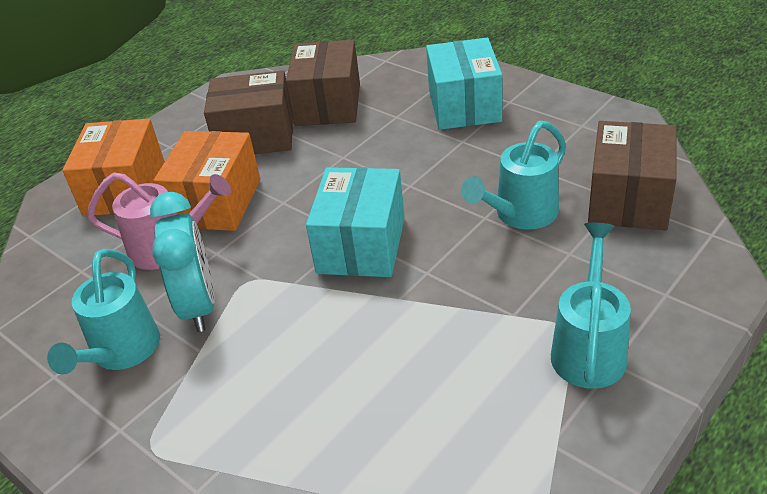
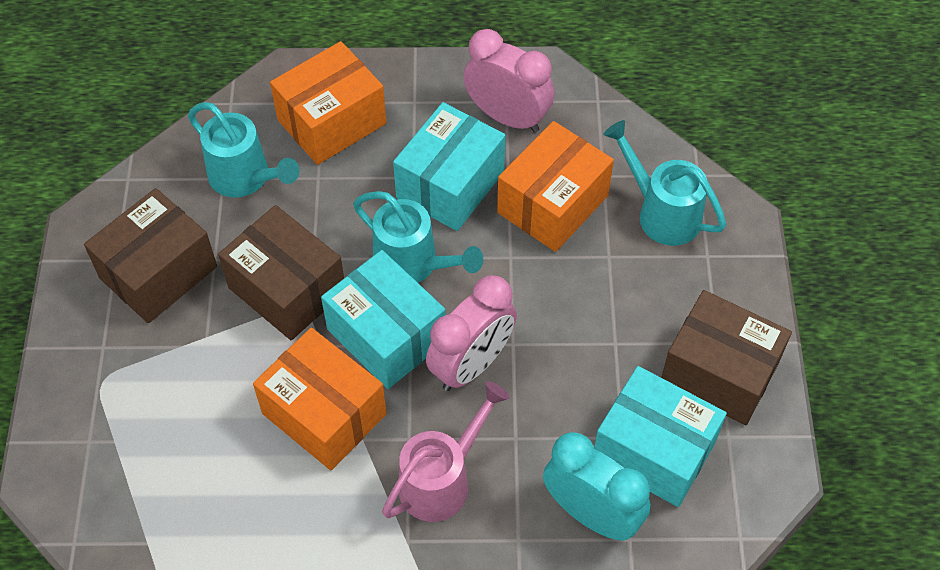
orange box: [62,119,165,216] [154,131,260,231] = 2 -> [253,327,387,471] [270,41,386,165] [497,121,614,252] = 3
pink clock: none = 0 -> [426,275,517,391] [464,29,555,133] = 2
turquoise box: [306,167,405,277] [426,38,502,130] = 2 -> [321,250,446,389] [393,102,506,231] [594,366,727,507] = 3

